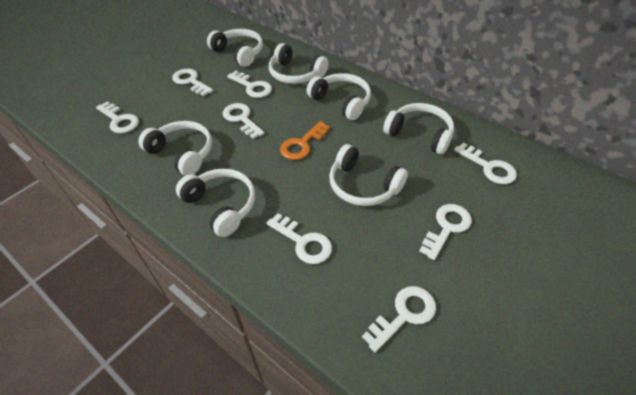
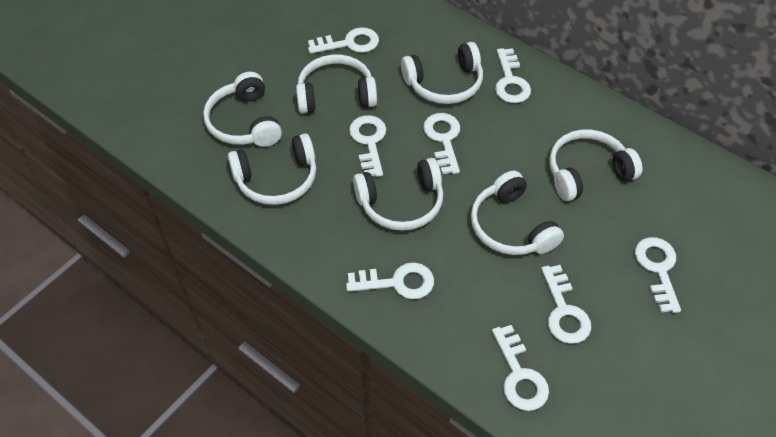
orange key: [280,121,330,160] = 1 -> none = 0

